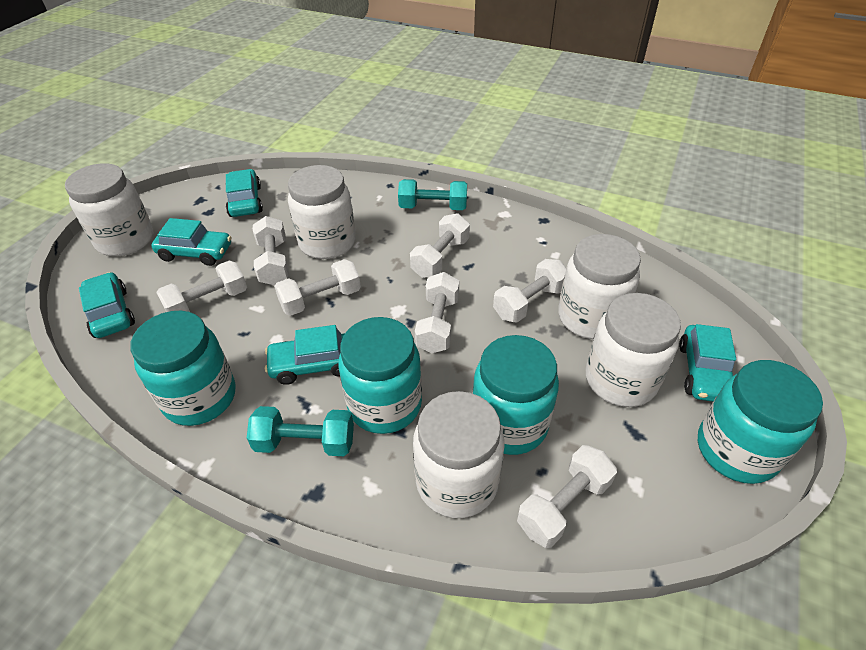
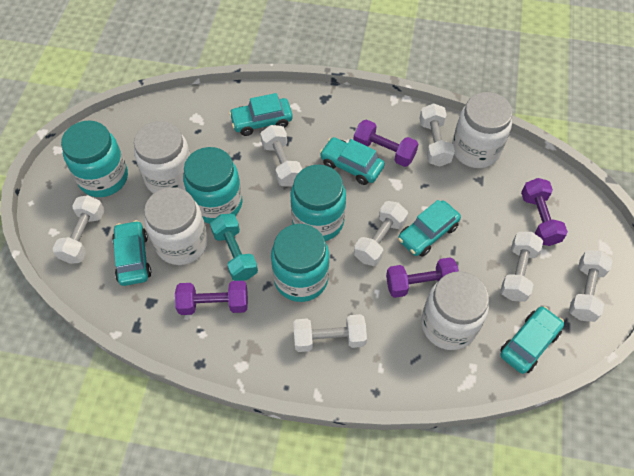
purple dumbbell: none = 0 -> [175,281,248,315] [353,120,418,167] [386,257,459,298] [521,178,568,246] = 4
turquoise dumbbell: [247,406,354,456] [398,179,467,210] = 2 -> [210,214,258,281] = 1
white jar: [65,163,153,256] [288,165,356,259] [413,391,505,518] [558,234,641,339] [585,293,681,407] = 5 -> [134,121,191,194] [144,187,208,265] [421,271,489,350] [452,92,513,168] = 4

